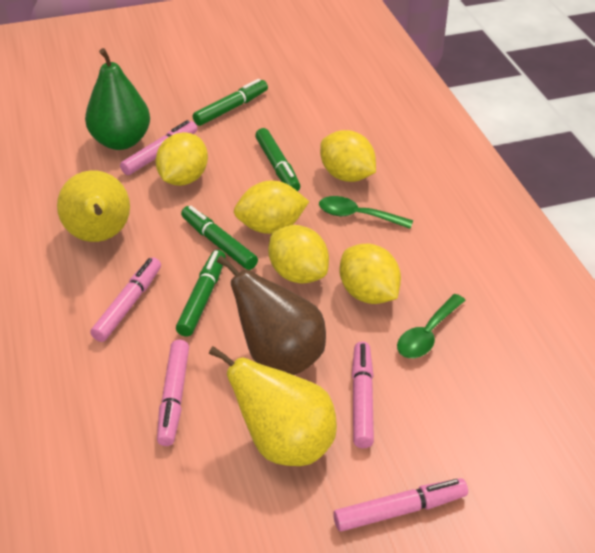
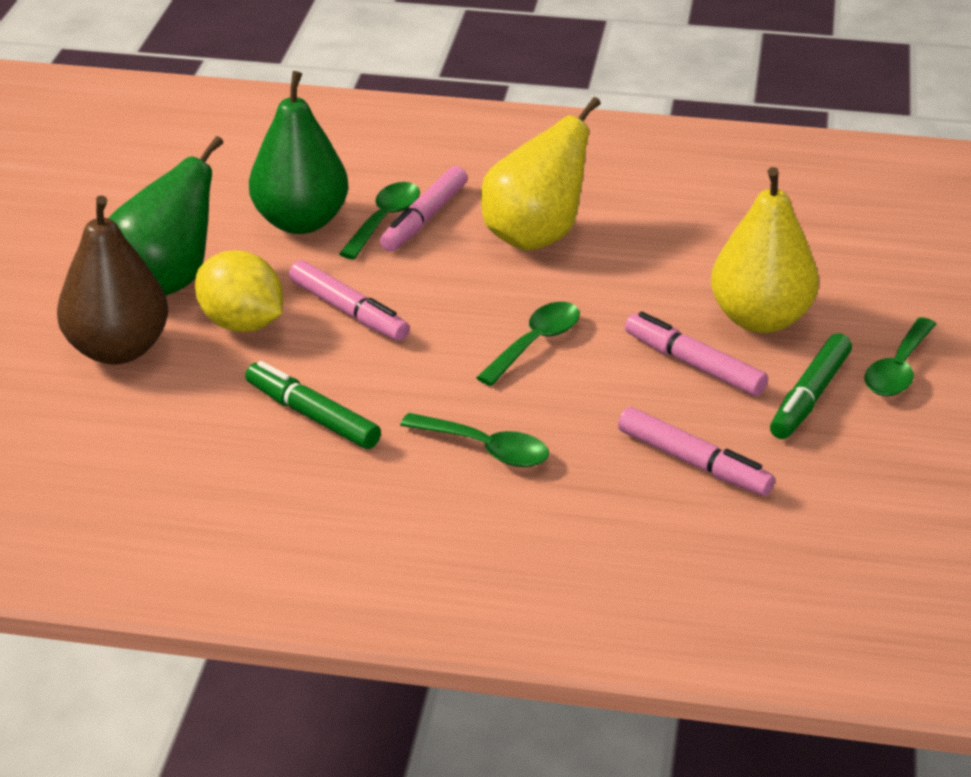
green marker: [176,250,226,337] [181,206,258,270] [193,79,268,126] [255,128,300,191] = 4 -> [245,361,381,449] [770,333,852,439] = 2
green pear: [85,48,150,150] = 1 -> [109,136,224,296] [249,71,349,234] = 2
green spoon: [319,196,413,229] [397,294,466,358] = 2 -> [339,182,420,259] [400,413,550,467] [476,302,580,386] [864,317,936,396] = 4
pink marker: [90,257,161,342] [120,120,198,175] [157,340,189,446] [333,478,468,531] [352,341,374,448] = 5 -> [289,260,410,341] [380,166,467,252] [618,407,775,496] [625,312,768,396] = 4
yellow lemon: [156,132,208,186] [234,180,309,234] [268,225,329,284] [320,130,376,182] [340,243,401,304] = 5 -> [195,250,283,332] = 1

